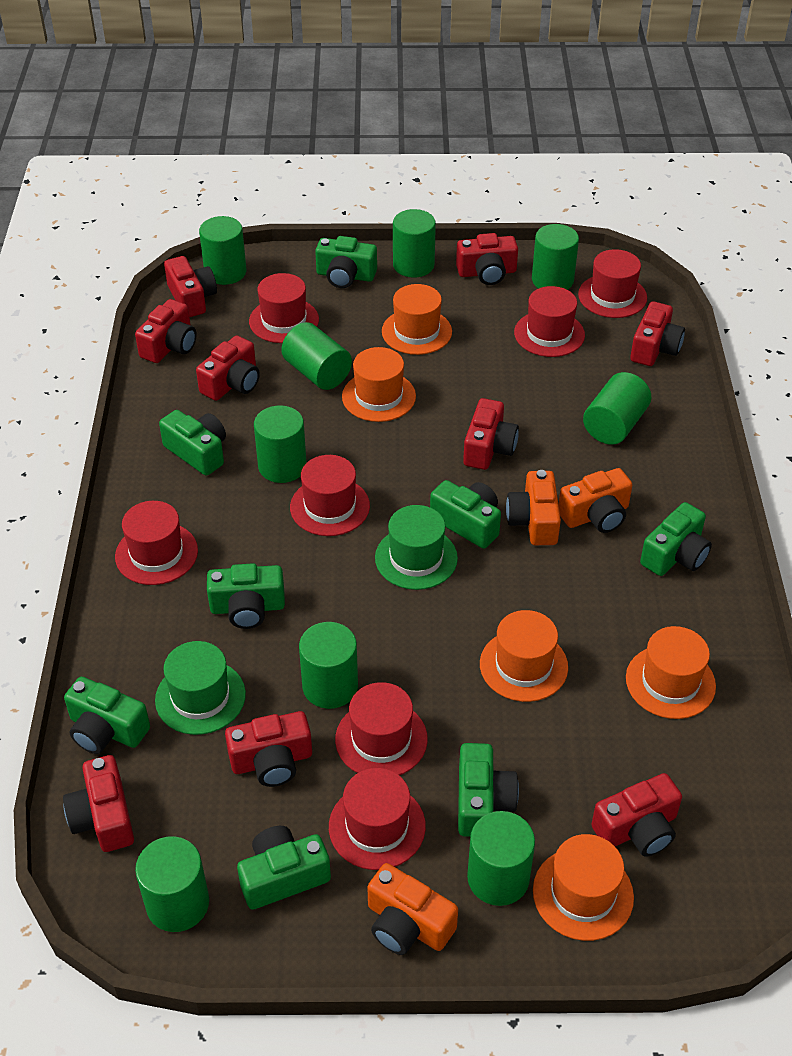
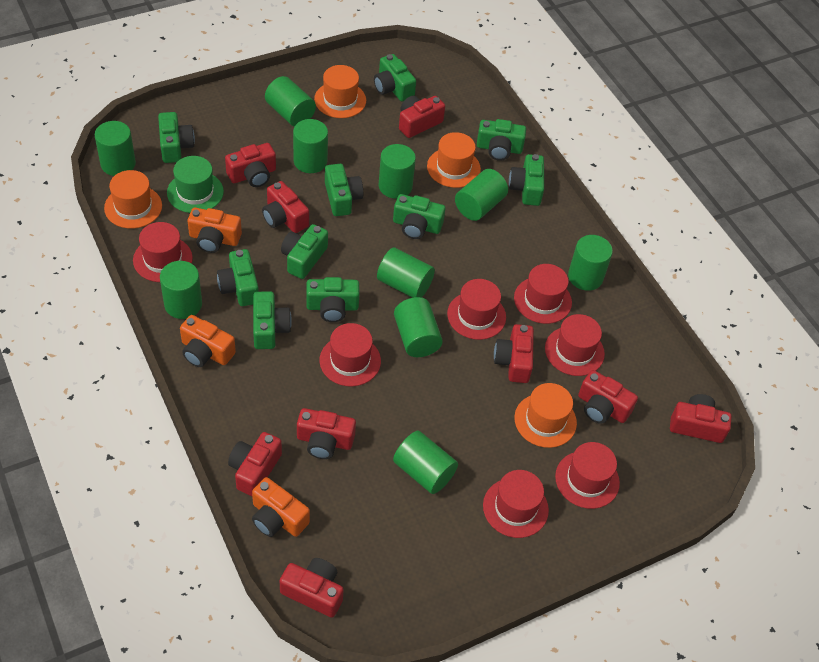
green camera: [64,677,150,754] [159,410,226,476] [207,563,285,629] [237,826,331,910] [315,236,377,288] [430,480,501,549] [458,743,519,837] [640,502,712,576] = 8 -> [158,112,195,163] [217,249,259,306] [253,291,292,349] [281,224,328,279] [306,277,360,322] [325,164,363,216] [374,54,416,101] [393,194,445,239] [477,119,526,161] [509,154,544,206] = 10
green cylinder: [135,836,209,932] [199,216,246,285] [254,405,307,483] [281,322,352,390] [299,622,358,709] [393,209,436,277] [467,811,535,906] [532,224,579,290] [583,372,651,445] = 9 -> [95,121,136,176] [160,261,202,319] [265,76,316,127] [293,119,328,173] [377,247,435,298] [379,144,416,199] [393,431,458,494] [394,297,443,357] [455,169,508,221] [568,235,613,291] = 10
green hat: [155,641,246,735] [375,505,458,590] = 2 -> [167,156,224,213] = 1
orange hat: [342,347,416,422] [382,284,452,355] [480,610,568,702] [533,834,634,941] [626,626,716,719] = 5 -> [104,170,162,229] [314,65,366,118] [427,132,481,188] [514,383,577,448] = 4

